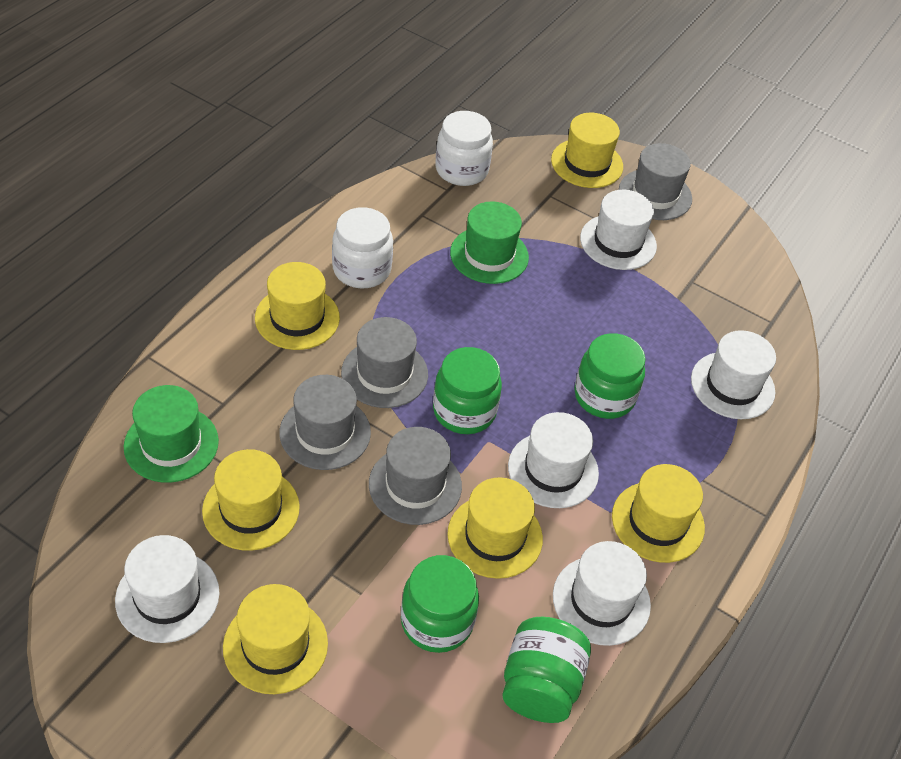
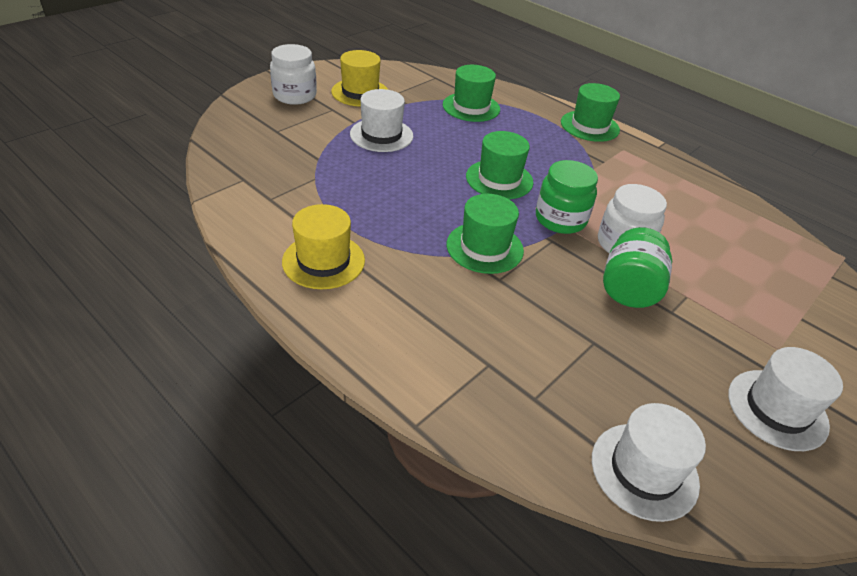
green hat: [124,385,219,483] [450,201,529,284] = 2 -> [443,65,500,122] [447,194,524,274] [466,131,534,199] [561,83,620,142] = 4
green jar: [401,555,479,653] [433,347,502,434] [502,617,591,723] [574,333,645,419] = 4 -> [536,160,598,234] [603,227,672,308] = 2
grey hat: [279,375,371,470] [341,317,428,408] [369,427,462,525] [619,143,692,220] = 4 -> none = 0
white hat: [115,535,219,643] [508,412,599,508] [553,541,651,646] [580,190,657,270] [691,330,776,419] = 5 -> [350,89,413,152] [592,403,706,522] [728,347,843,451] = 3
yellow hat: [202,449,300,551] [223,584,328,694] [255,262,340,350] [447,477,543,579] [551,113,623,188] [612,464,705,563] = 6 -> [282,204,365,289] [331,50,388,107] = 2

